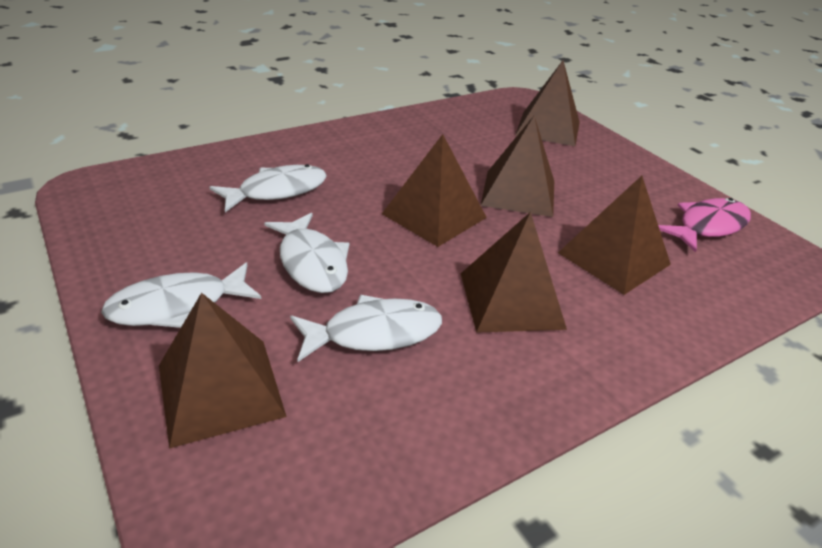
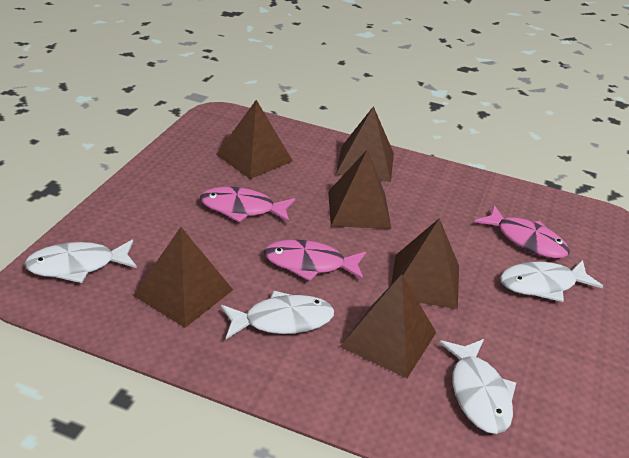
pink fish: [658,198,751,253] = 1 -> [200,187,295,223] [264,239,366,281] [474,205,570,258] = 3

